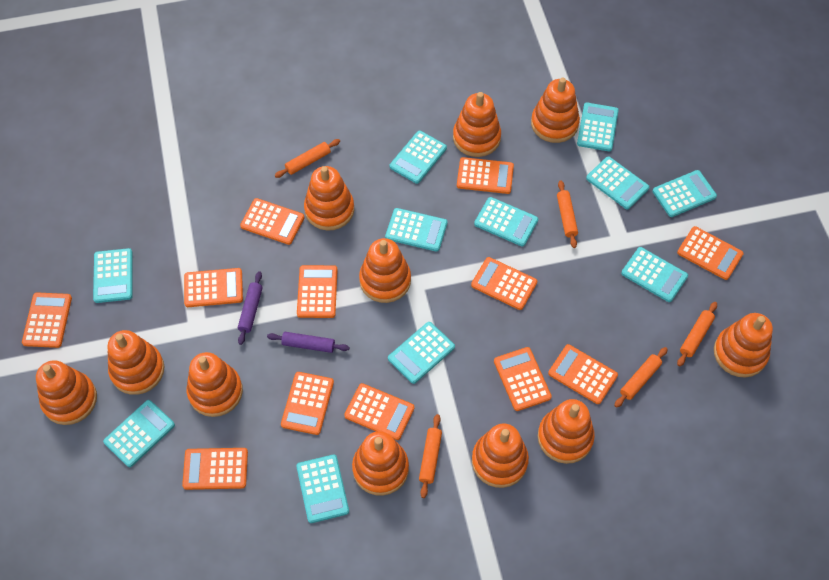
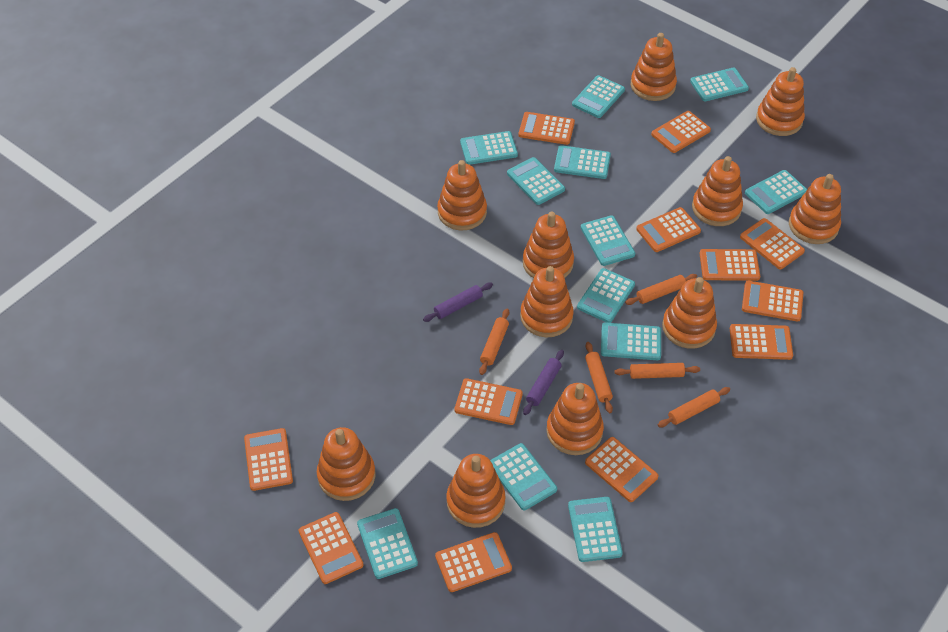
turquoise calculator: [93,248,133,303] [103,400,175,467] [296,454,349,523] [385,208,447,252] [388,322,455,384] [390,131,447,184] [474,197,538,247] [577,102,619,152] [586,156,649,209] [621,247,688,302] [652,170,717,217] = 11 -> [357,508,418,579] [460,131,518,165] [490,443,557,510] [507,157,565,205] [554,145,611,179] [568,497,623,562] [572,75,625,118] [577,268,635,323] [581,215,635,266] [601,322,661,360] [690,67,749,101] [745,170,807,214] = 12

